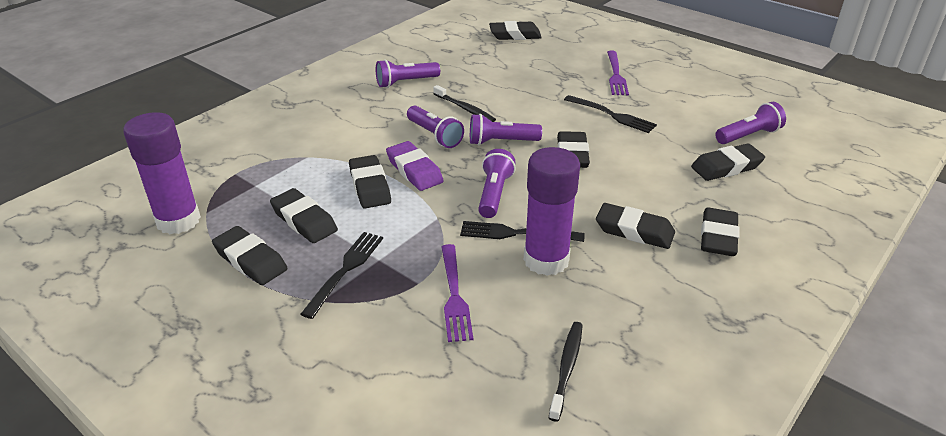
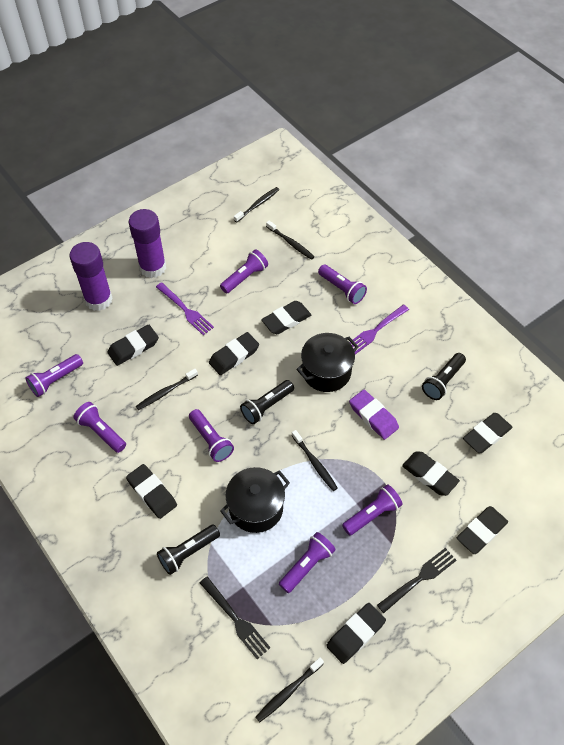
black flashlight: none = 0 -> [157,525,220,575] [240,380,294,424] [422,353,466,400] = 3
black fork: [301,232,383,319] [460,221,585,242] [564,95,657,133] = 3 -> [200,576,271,659] [377,548,457,613] = 2
black pot: none = 0 -> [220,467,290,533] [296,333,359,392] = 2
black toothbrush: [433,85,496,122] [549,322,583,422] = 2 -> [136,369,198,410] [234,187,279,222] [256,657,324,722] [266,221,314,260] [291,430,338,491] = 5
purple flashlight: [376,59,440,88] [407,106,464,148] [470,114,542,145] [478,149,516,218] [715,102,786,144] = 5 -> [25,354,83,397] [73,402,126,453] [189,409,234,462] [220,249,268,294] [279,532,336,593] [318,265,367,304] [342,484,403,536] = 7

